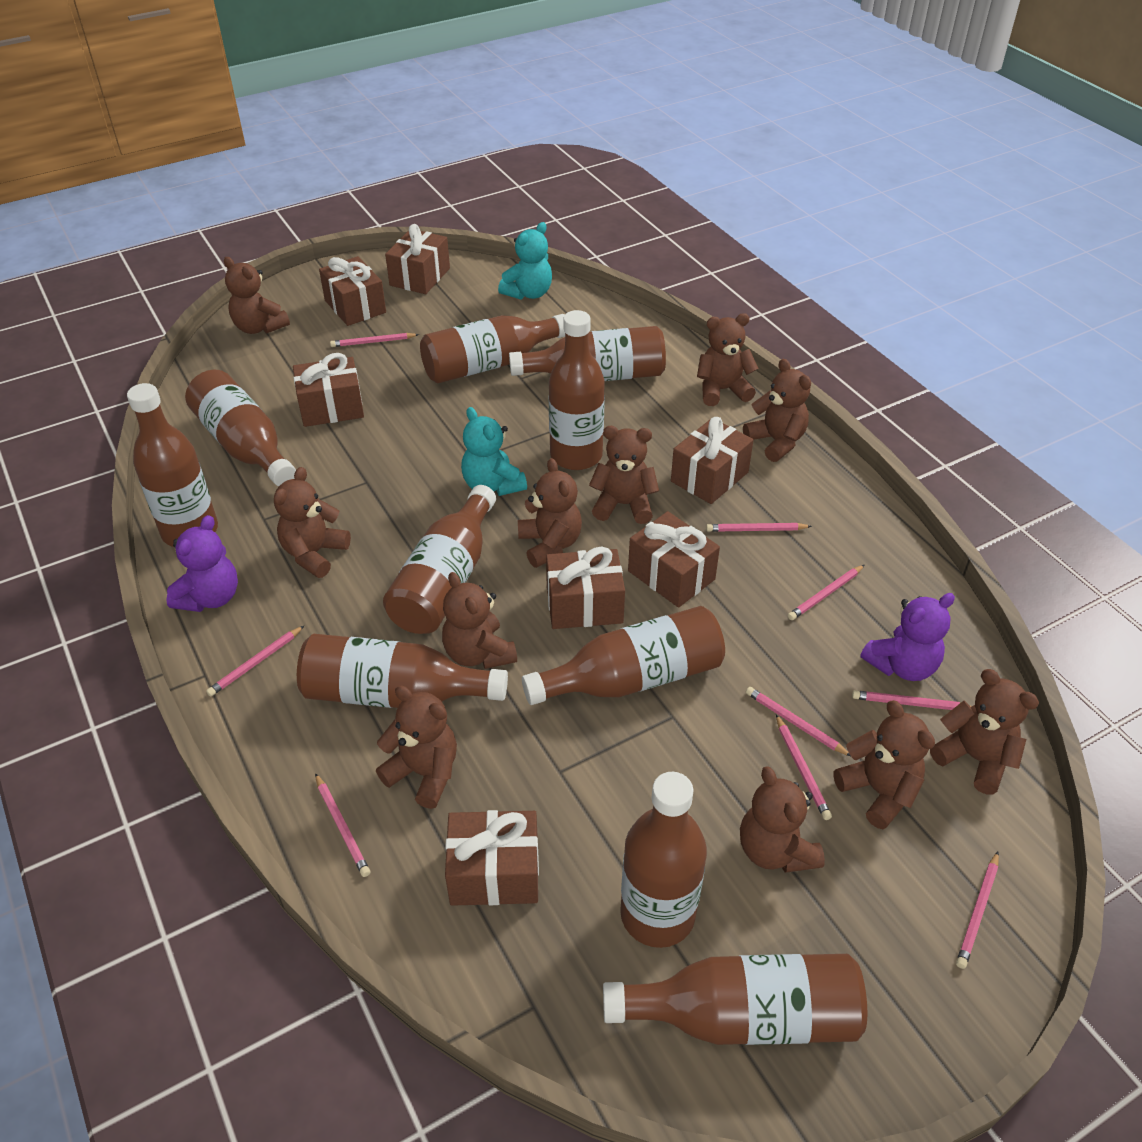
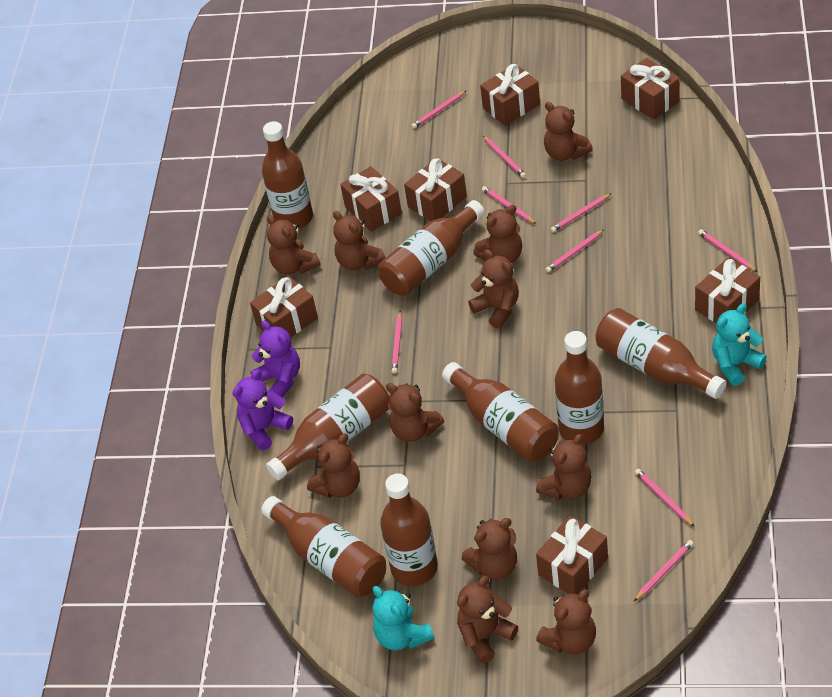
brown bottle: [127,383,218,547] [185,370,296,486] [297,633,508,708] [383,485,496,634] [420,314,565,383] [509,326,666,381] [522,606,725,705] [549,310,605,470] [603,954,867,1045] [620,772,707,948] = 10 -> [261,496,386,597] [262,121,313,229] [266,374,389,480] [378,200,485,296] [380,474,438,586] [442,362,559,462] [555,331,604,445] [596,308,726,399] = 8

